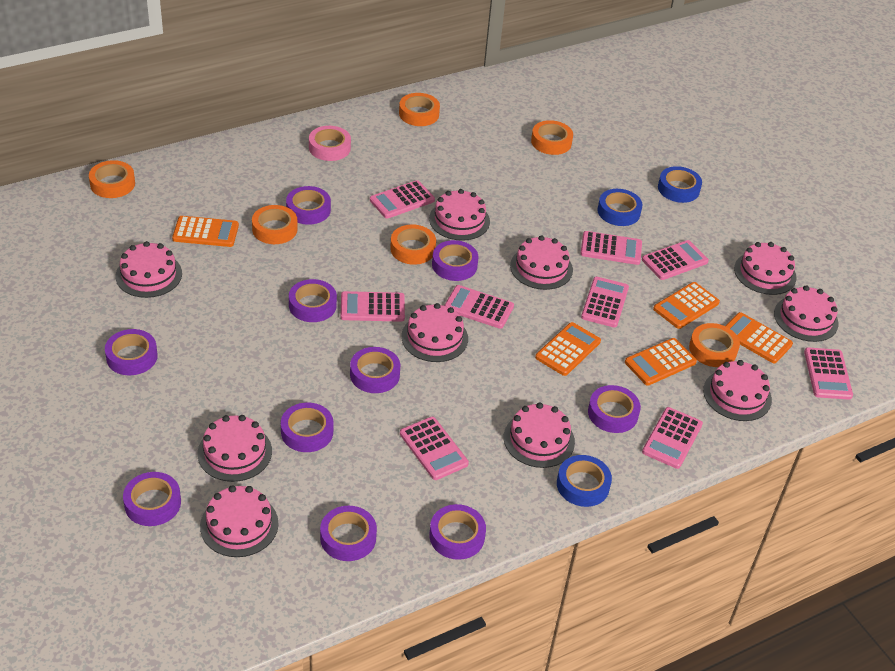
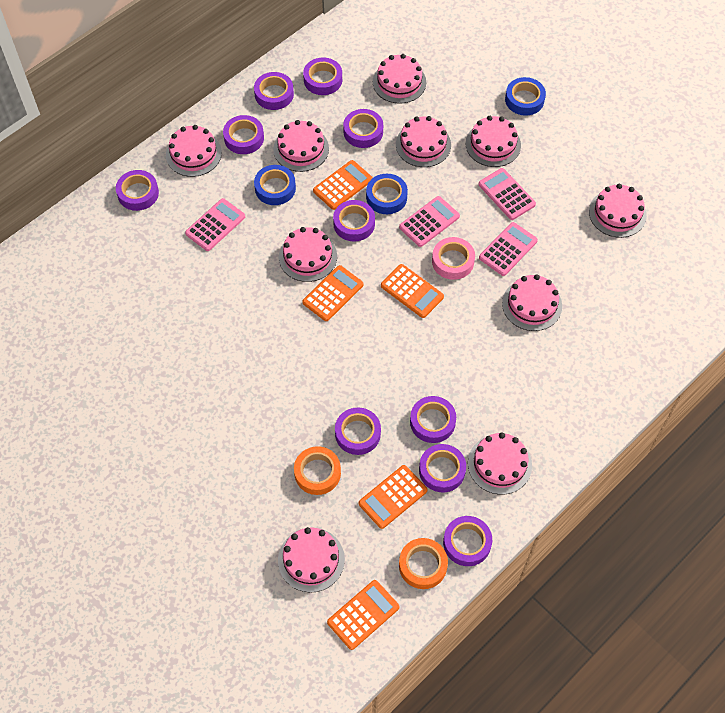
orange tape: [89,160,135,198] [252,205,298,244] [390,225,436,265] [399,93,440,126] [531,120,573,155] [689,323,740,367] = 6 -> [294,446,341,495] [399,538,448,589] = 2
pink calculator: [341,291,405,322] [370,180,435,219] [400,417,469,480] [444,285,514,329] [580,231,642,265] [581,277,629,328] [642,240,709,280] [642,407,703,469] [804,348,853,400] = 9 -> [185,198,245,251] [399,196,460,247] [478,168,536,220] [479,222,538,276] = 4

